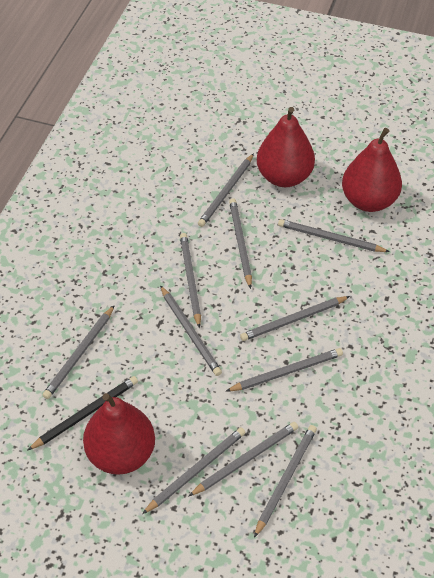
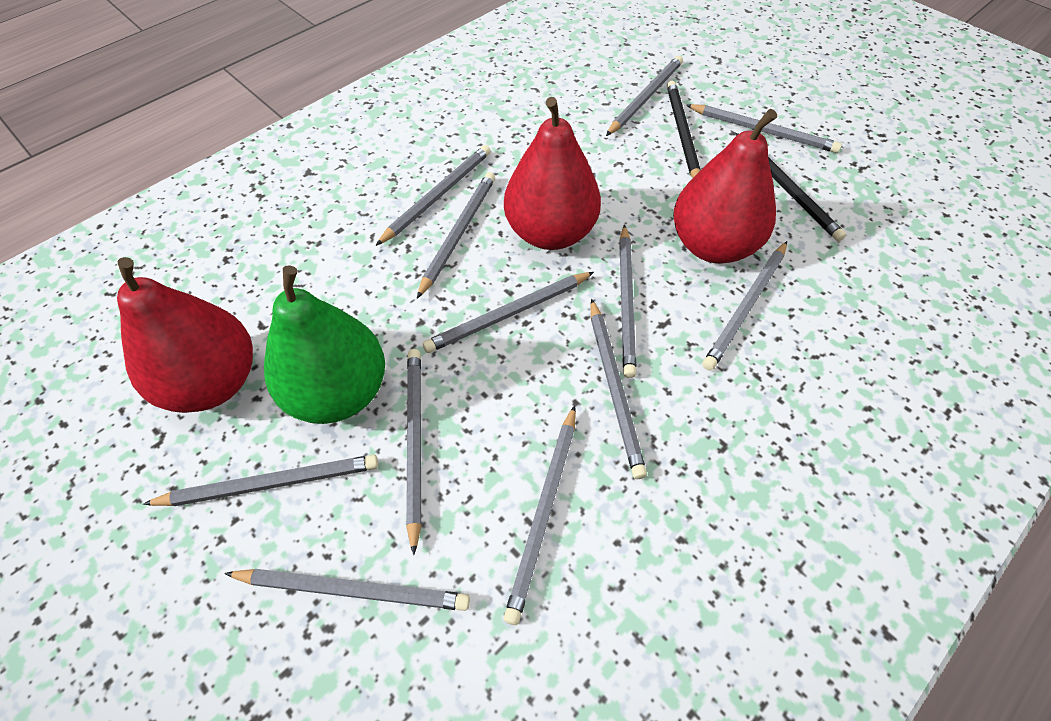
black pencil: [28,376,138,450] = 1 -> [667,81,701,178] [736,133,846,242] = 2
green pear: none = 0 -> [264,265,385,424] = 1
grey pencil: [43,305,115,399] [142,427,246,514] [160,285,222,376] [180,233,201,328] [189,422,298,496] [198,153,254,227] [226,348,343,391] [229,198,252,289] [240,296,350,341] [254,425,317,538] [278,219,390,252] = 11 -> [143,455,378,506] [224,569,470,611] [376,145,491,246] [406,349,421,555] [417,172,495,298] [423,272,594,353] [504,405,576,625] [591,299,647,479] [606,56,683,136] [619,224,637,378] [686,104,842,153] [703,241,787,371] = 12

